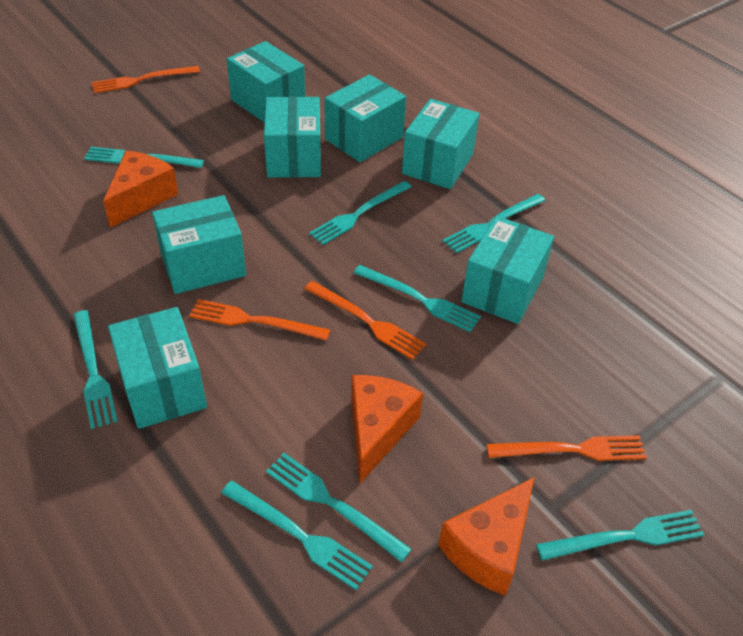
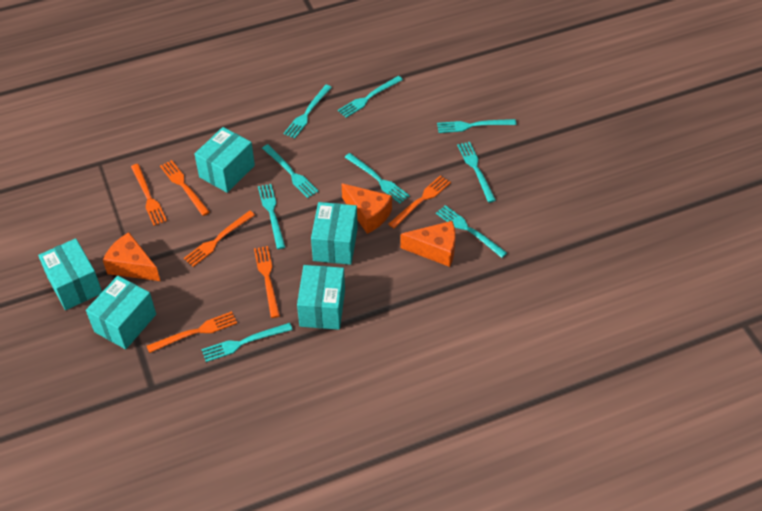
orange fork: [92,66,200,93] [189,299,330,341] [304,281,426,360] [486,435,647,461] = 4 -> [131,164,167,226] [147,311,237,353] [160,160,209,216] [184,211,255,267] [254,246,280,318] [389,175,451,228] = 6
turquoise box: [108,307,207,429] [152,195,246,294] [227,41,305,122] [264,96,321,178] [324,74,406,162] [402,99,479,189] [461,216,554,324] = 7 -> [38,238,102,310] [86,276,156,349] [195,127,255,193] [297,265,345,330] [311,202,358,265] = 5
turquoise fork: [73,310,118,429] [84,147,204,168] [221,481,373,590] [266,453,412,562] [309,181,412,245] [354,265,481,332] [443,194,545,253] [536,510,704,561] = 8 -> [202,323,293,362] [258,184,285,249] [262,144,319,198] [284,85,332,139] [338,76,403,118] [345,153,410,203] [436,205,507,258] [437,119,516,133] [457,142,496,203] = 9

